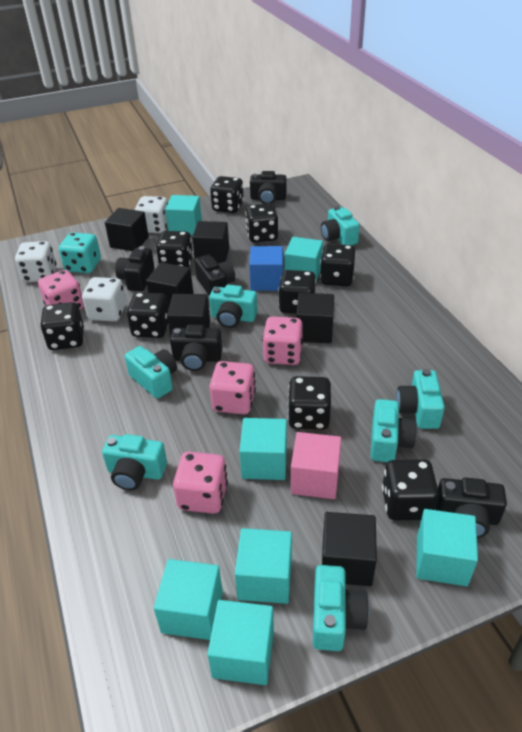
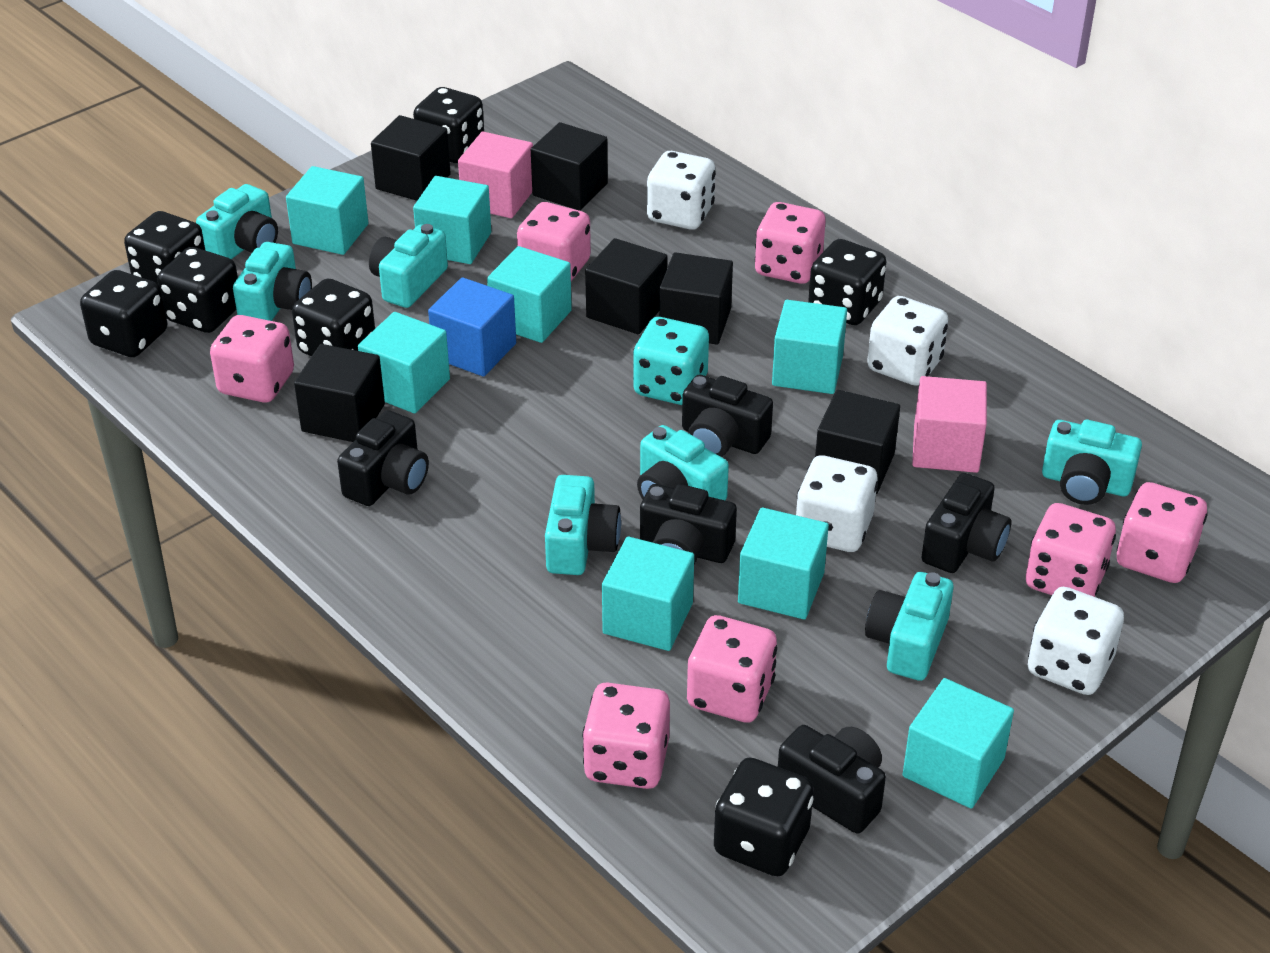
black dice: [40,302,84,350] [127,292,169,338] [156,231,193,267] [210,176,244,213] [245,203,278,242] [279,270,316,314] [288,376,331,430] [320,244,356,286] [382,459,439,520] = 9 -> [80,270,167,357] [124,211,206,284] [157,247,238,333] [292,279,375,356] [413,87,484,163] [714,758,814,876] [808,239,886,325] = 7
pink cube: [291,432,341,499] = 1 -> [458,131,533,218] [912,376,987,473] = 2
pink dice: [38,270,84,310] [173,452,228,514] [209,361,256,415] [262,316,303,365] = 4 -> [210,315,294,403] [517,202,591,281] [582,683,670,789] [687,615,777,723] [755,202,826,284] [1026,503,1116,597] [1117,482,1207,583] = 7
turquoise cube: [154,559,223,640] [165,195,202,235] [207,600,274,685] [235,528,292,604] [239,418,287,480] [285,237,323,284] [416,509,478,586] = 7 -> [286,166,368,255] [358,312,450,413] [413,176,491,264] [487,246,572,343] [602,537,694,651] [738,507,829,619] [772,300,847,394] [902,678,1014,809] = 8
white dice: [15,241,56,282] [82,277,126,322] [135,196,168,233] = 3 -> [647,151,716,230] [796,455,878,552] [867,296,948,386] [1028,587,1124,695] = 4

